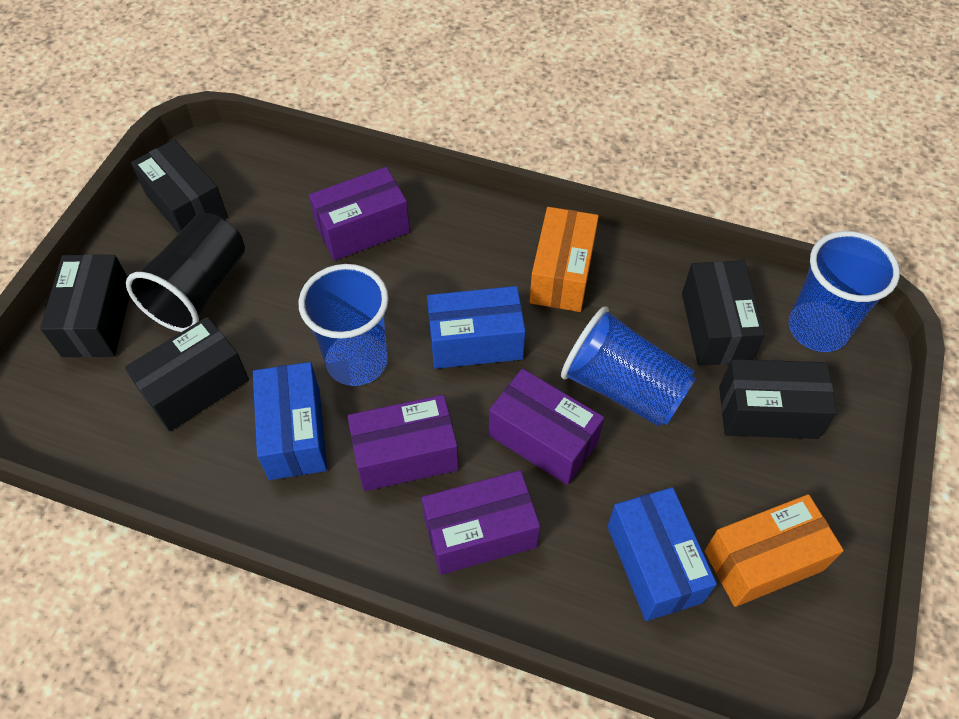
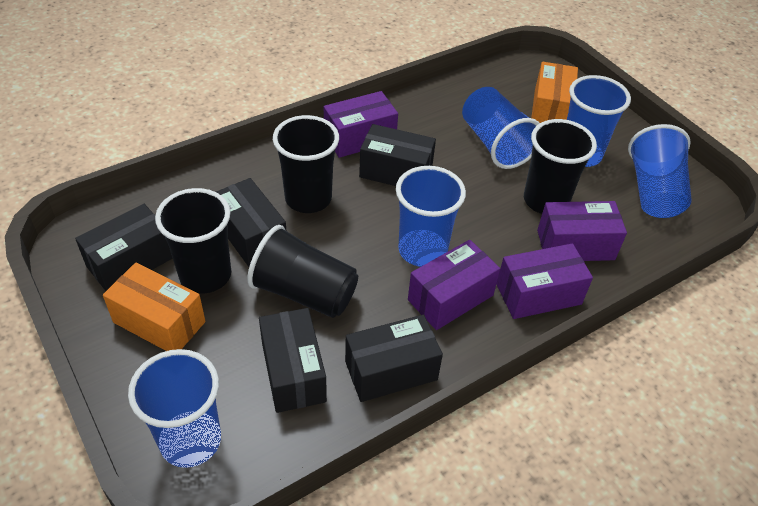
black cup: [126,213,245,332] = 1 -> [155,188,231,293] [247,225,358,318] [273,115,339,213] [524,119,597,214] = 4
blue box: [253,362,327,480] [427,286,526,369] [607,487,717,621] = 3 -> none = 0
blue cup: [298,264,389,386] [561,307,696,427] [789,231,900,352] = 3 -> [128,349,221,468] [396,166,466,267] [462,87,540,169] [567,75,631,167] [628,124,692,218] = 5

